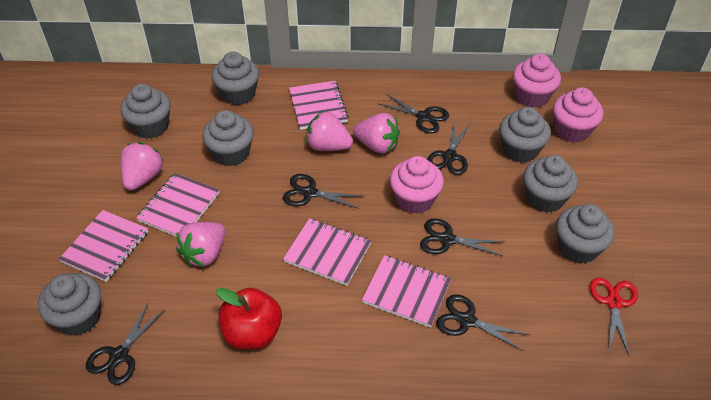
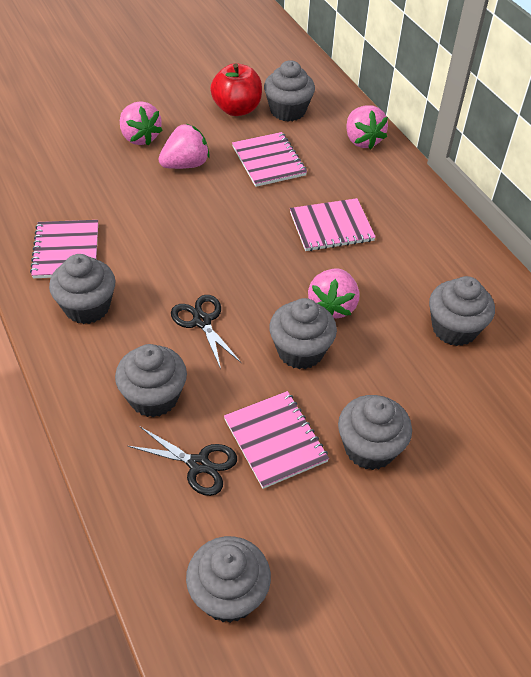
black scissors: [86,303,164,385] [283,174,362,209] [378,94,449,134] [420,218,504,256] [427,124,470,175] [436,294,530,351] = 6 -> [128,427,237,496] [171,295,242,369] = 2
pink cupcake: [390,156,444,214] [513,54,561,108] [553,87,603,143] = 3 -> none = 0
pink notebook: [59,210,148,282] [136,173,219,237] [283,218,371,286] [289,81,349,130] [362,255,451,327] = 5 -> [30,220,98,278] [224,391,329,489] [232,132,307,187] [290,198,376,251] = 4
red scissors: [590,278,638,357] = 1 -> none = 0

